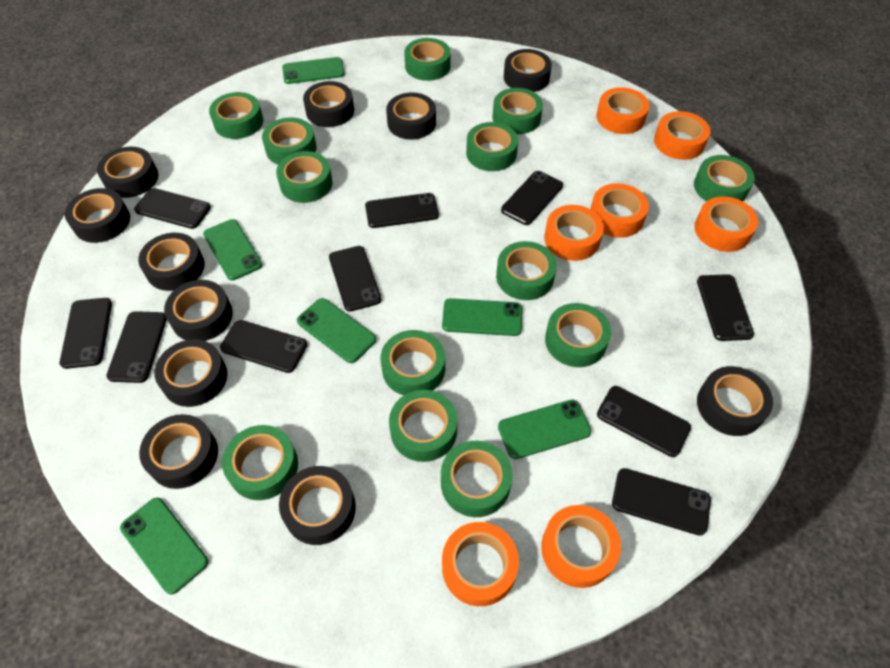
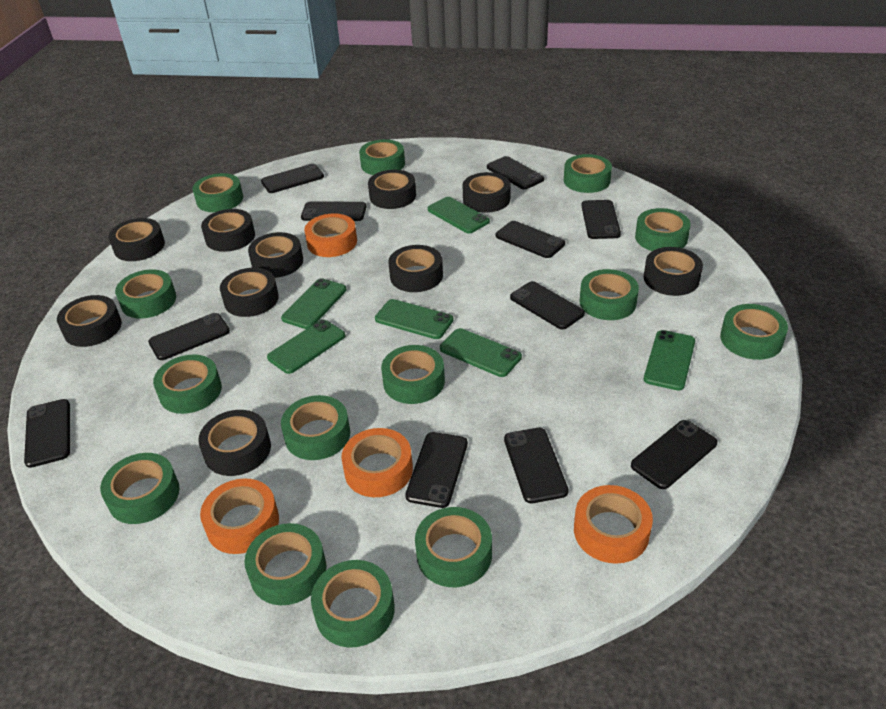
black phone: [60,298,112,369] [107,311,167,383] [134,188,211,229] [220,320,307,373] [329,246,382,311] [365,193,439,228] [501,171,563,225] [597,386,691,457] [612,468,711,536] [697,274,754,341] = 10 -> [24,399,70,468] [148,313,230,360] [261,163,324,193] [301,202,366,221] [405,432,468,508] [487,156,544,189] [496,221,565,258] [504,428,569,503] [510,281,585,329] [581,200,621,239] [631,420,717,489] = 11
black tape: [65,188,130,243] [97,147,158,198] [138,233,204,291] [139,414,218,489] [154,339,227,407] [164,280,233,341] [279,466,356,545] [303,81,354,127] [386,93,436,139] [504,49,552,92] [697,366,773,436] = 11 -> [57,295,122,347] [108,218,165,261] [198,410,271,476] [201,209,255,252] [220,268,279,317] [248,232,303,278] [368,170,416,209] [388,245,443,292] [462,172,511,212] [644,247,703,296] = 10
green tape: [209,92,263,139] [222,425,298,500] [262,117,316,165] [276,151,333,203] [381,330,445,395] [389,390,458,462] [404,38,451,81] [441,441,513,517] [466,122,518,171] [493,88,543,134] [496,241,557,300] [545,303,611,367] [694,155,755,202] = 13 -> [100,453,180,524] [115,269,176,319] [153,354,222,414] [193,173,243,212] [244,523,326,605] [281,395,350,460] [311,560,395,648] [359,139,405,175] [381,345,445,404] [415,507,492,587] [564,154,612,193] [580,269,639,320] [635,208,691,251] [720,304,788,360] = 14
orange tape: [442,522,519,606] [541,505,621,588] [544,205,604,261] [591,183,649,238] [596,87,650,134] [654,111,710,160] [694,197,758,252] = 7 -> [200,479,279,554] [304,213,357,257] [341,428,413,497] [574,485,653,564] = 4

